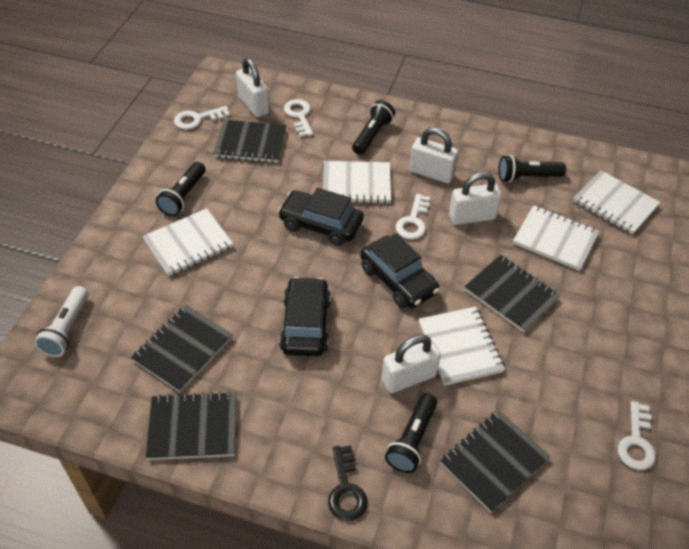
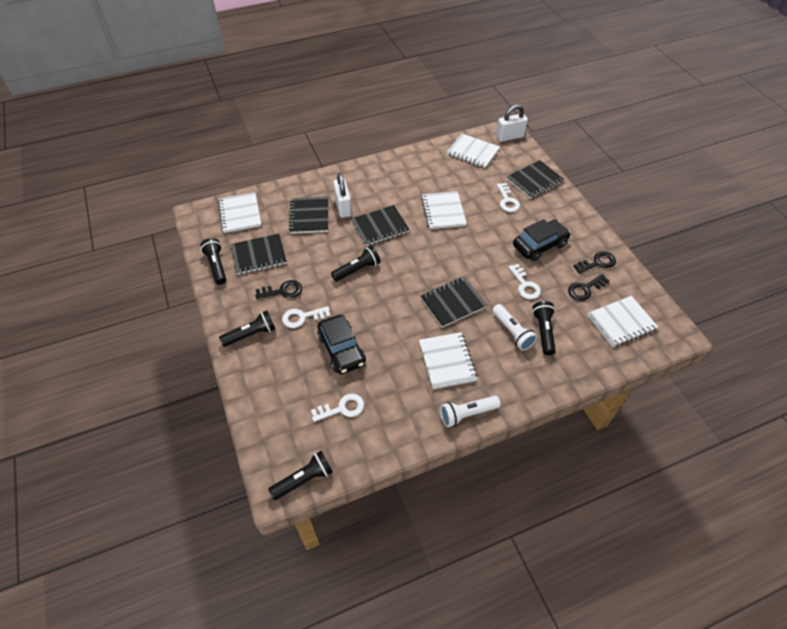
black car: [278,188,364,246] [279,277,331,356] [360,233,439,308] = 3 -> [317,315,366,374] [513,219,571,261] = 2
black flashlight: [156,162,205,216] [352,100,395,155] [385,393,437,473] [498,155,566,183] = 4 -> [200,238,226,285] [219,311,276,347] [268,451,333,500] [331,246,381,282] [532,301,556,355] = 5
black key: [328,445,368,521] = 1 -> [255,280,302,299] [568,274,609,301] [574,251,616,274] = 3
white flashlight: [34,286,89,357] = 1 -> [440,396,501,427] [492,304,537,351] = 2
white padlock: [236,58,270,117] [382,335,441,393] [409,128,459,183] [449,172,502,225] = 4 -> [333,173,352,218] [496,105,528,142] = 2

